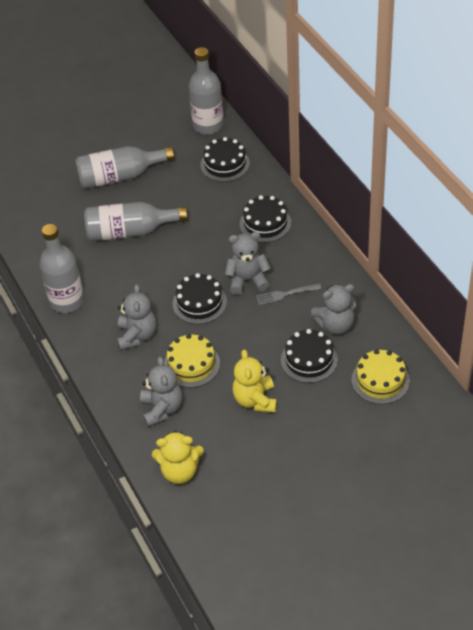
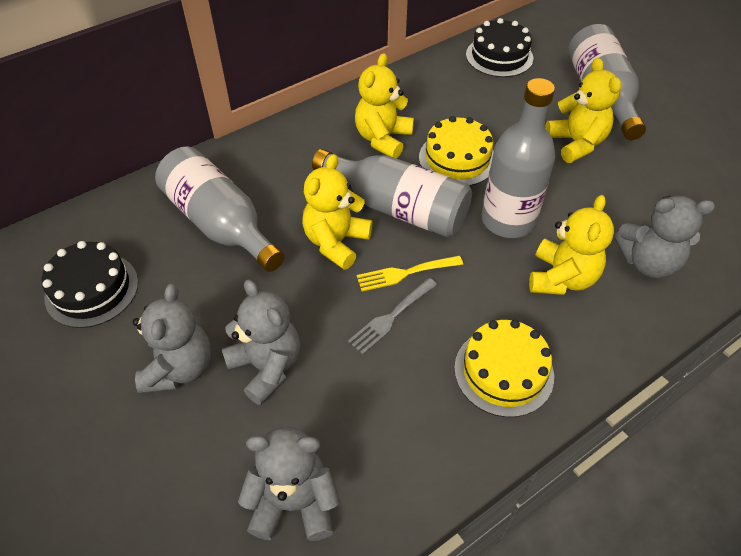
black cake: [172,273,227,324] [200,137,250,182] [240,195,291,242] [281,329,338,383] = 4 -> [42,241,138,328] [466,18,533,77] = 2
yellow fork: none = 0 -> [357,256,463,291] = 1
yellow teddy bear: [152,431,204,484] [233,349,277,412] = 2 -> [302,154,372,270] [355,53,414,159] [529,195,614,295] [545,58,621,163] = 4

